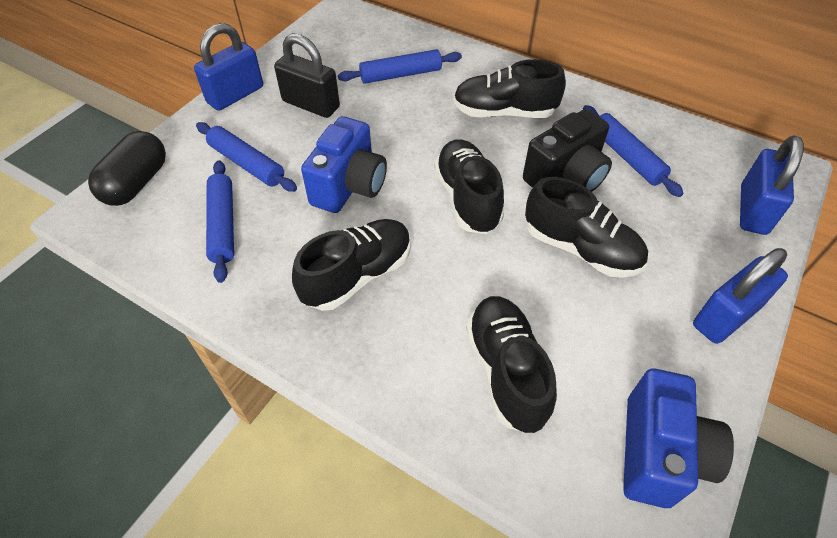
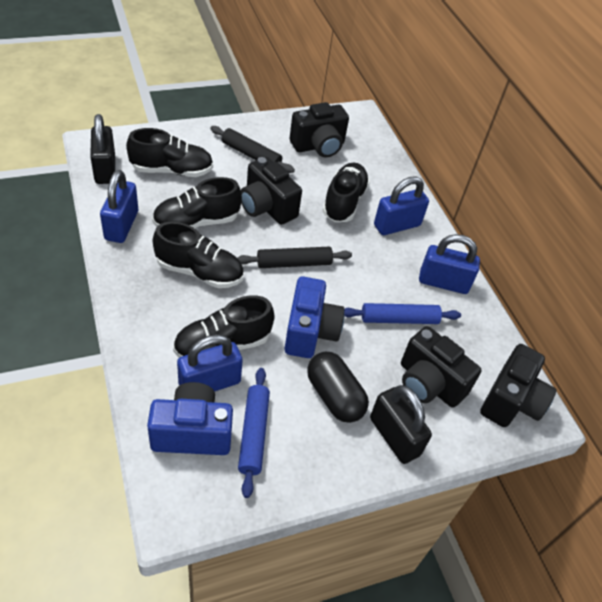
black camera: [523,109,612,192] = 1 -> [241,157,302,225] [290,102,349,158] [401,326,482,408] [480,344,557,427] = 4
black padlock: [274,33,340,118] = 1 -> [90,114,115,184] [370,385,432,464] = 2
black rolling pin: none = 0 -> [210,126,295,173] [237,247,352,268] = 2
blue padlock: [194,23,263,111] [693,248,788,344] [740,135,804,235] = 3 -> [100,170,138,243] [177,334,243,391] [374,177,429,235] [419,234,480,294] = 4
blue rolling pin: [196,122,297,192] [206,160,234,283] [338,49,462,84] [583,105,684,197] = 4 -> [238,368,270,498] [344,303,461,324] = 2

